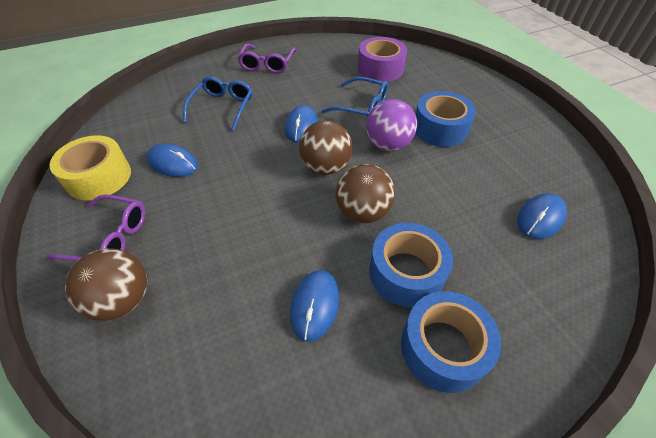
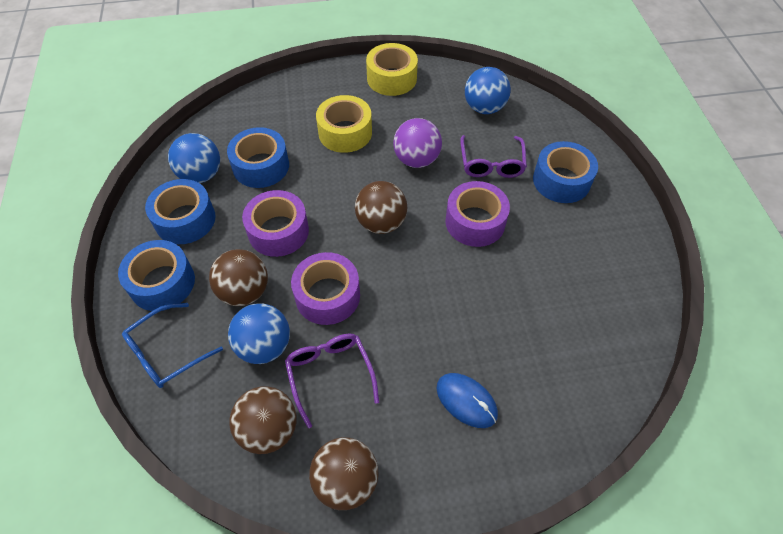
blue ball: none = 0 -> [168,133,220,183] [228,303,290,364] [465,67,511,114] = 3
blue glasses: [183,76,253,131] [321,77,388,118] = 2 -> [122,303,223,388] = 1
blue mouse: [146,143,198,177] [285,105,318,143] [290,270,339,341] [517,193,567,239] = 4 -> [437,373,498,428] = 1
blue tape: [369,223,453,307] [401,291,501,393] [415,91,476,147] = 3 -> [118,240,195,311] [145,179,216,244] [227,127,289,188] [533,141,598,203] = 4
brown ball: [65,248,147,321] [299,120,352,175] [335,164,395,223] = 3 -> [209,249,268,306] [229,386,297,454] [309,437,379,510] [355,181,407,234] = 4
purple tape: [358,37,407,82] = 1 -> [242,190,309,257] [291,252,360,325] [445,181,510,247] = 3
yellow tape: [49,135,131,201] = 1 -> [316,95,372,153] [366,43,418,96] = 2

